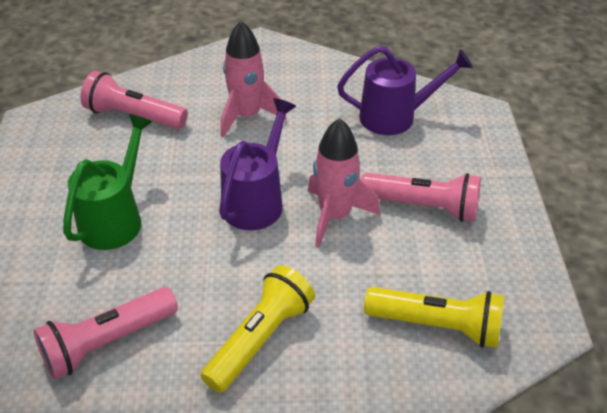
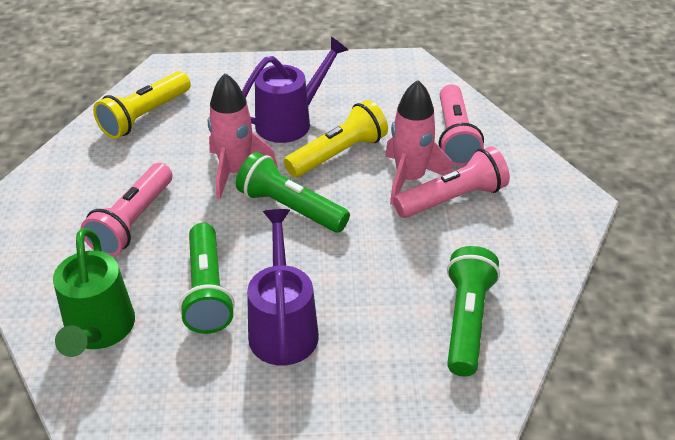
green flashlight: none = 0 -> [179,223,235,334] [236,152,350,233] [447,246,500,377] = 3

